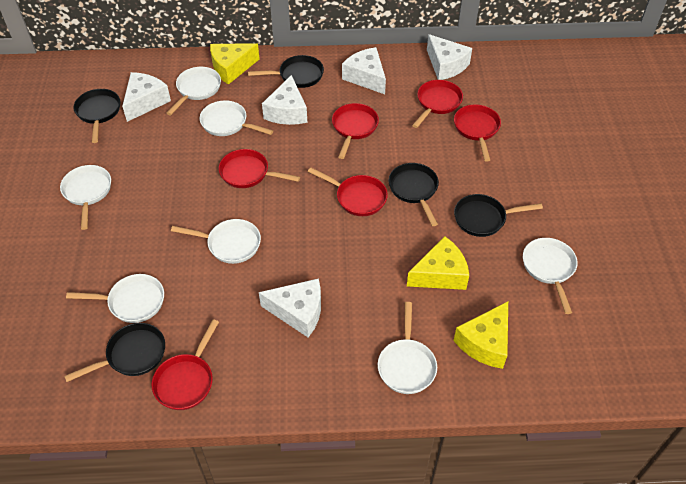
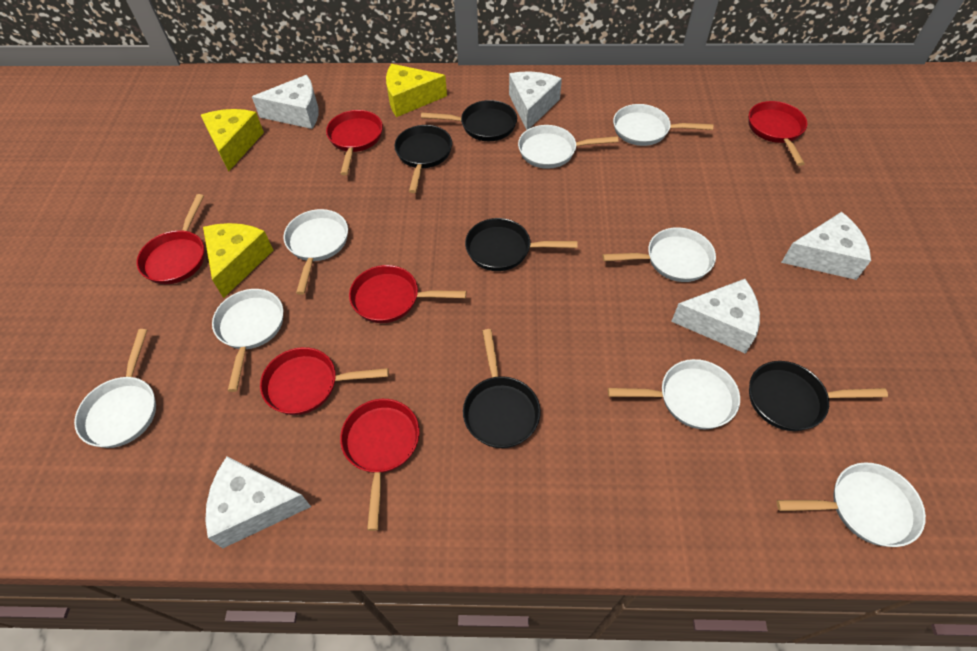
white pan: [60,165,111,230] [66,274,164,323] [167,67,221,115] [171,219,261,264] [200,100,273,136] [378,302,437,394] [523,238,578,314] = 7 -> [74,329,156,448] [212,289,283,392] [283,209,348,295] [518,125,619,169] [602,227,716,282] [608,359,740,429] [613,104,713,146] [777,462,926,547] = 8

